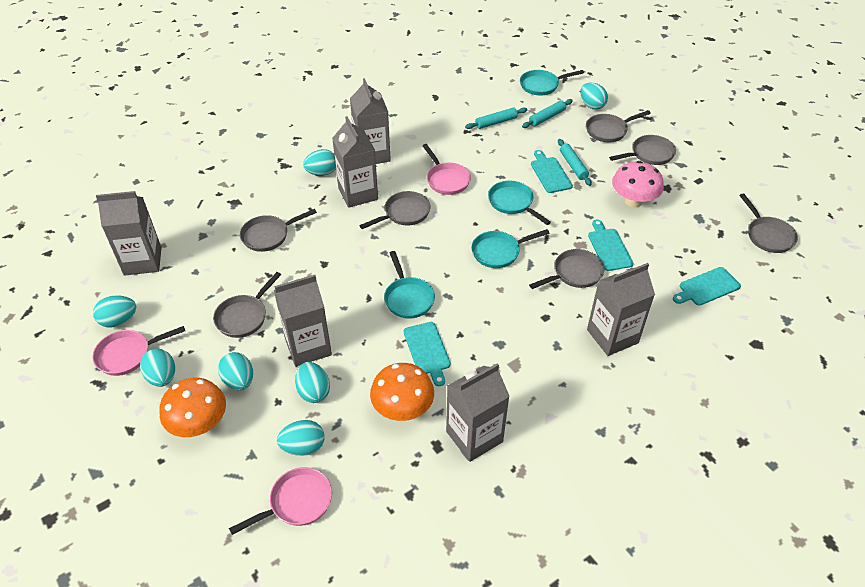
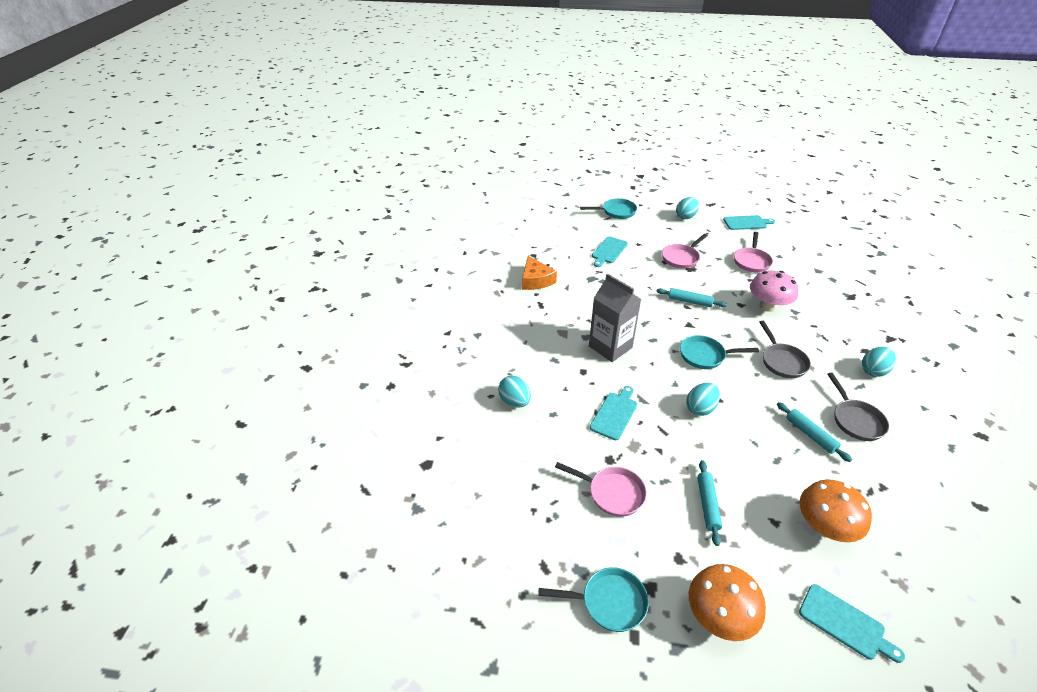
grey carton: [96,191,162,276] [274,275,332,367] [332,116,378,208] [350,78,391,164] [446,363,510,462] [587,263,655,356] = 6 -> [589,273,641,362] = 1
grey pan: [213,272,281,338] [240,209,317,252] [359,191,431,229] [529,249,604,289] [586,110,651,142] [609,135,676,165] [739,193,798,253] = 7 -> [759,321,811,378] [827,373,889,441] = 2
orange cheese: none = 0 -> [522,256,557,290] = 1
turquoise egg: [93,295,136,328] [140,349,175,387] [218,352,253,390] [277,420,325,456] [295,362,330,403] [303,149,336,176] [580,82,608,110] = 7 -> [498,376,531,408] [676,197,699,219] [686,383,720,416] [862,347,896,377] = 4
turquoise pan: [384,251,435,319] [472,229,549,268] [488,181,551,225] [520,70,584,95] = 4 -> [538,567,649,632] [580,198,637,219] [680,335,759,369] = 3

